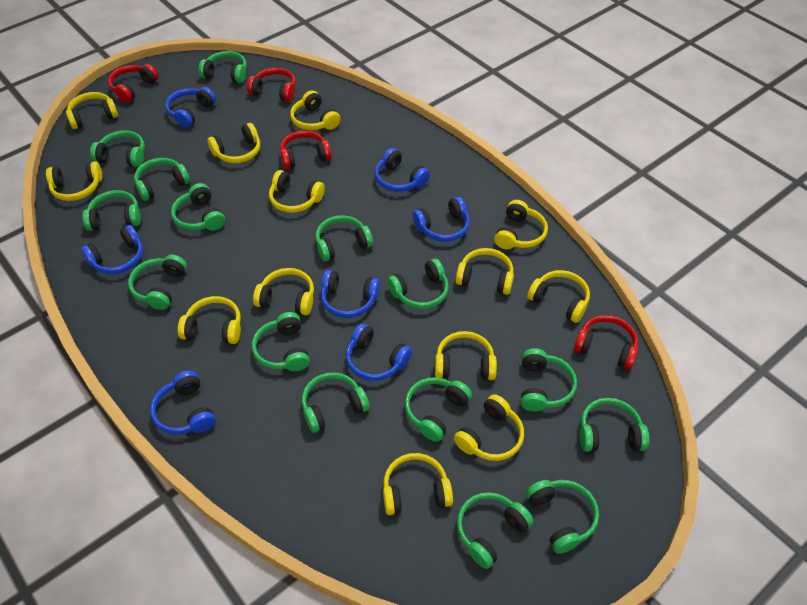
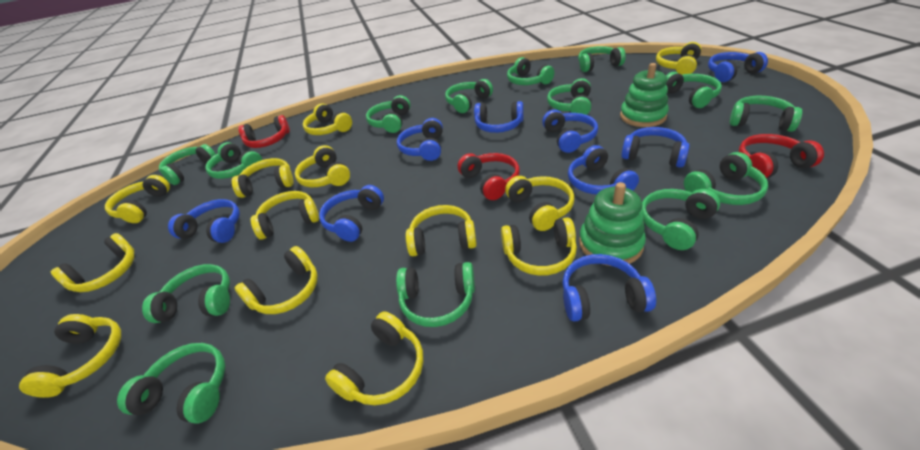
blue headphones: [81,225,143,274] [150,370,216,434] [165,87,216,128] [321,270,380,318] [346,323,412,381] [375,148,430,192] [413,197,470,242] = 7 -> [168,199,240,243] [319,185,384,242] [397,118,443,161] [474,101,524,133] [542,110,598,153] [562,254,656,322] [568,145,639,194] [621,127,690,168] [708,52,768,82] = 9
green headphones: [82,190,141,231] [90,130,145,167] [128,255,187,310] [134,158,190,201] [171,183,225,231] [199,51,247,83] [252,312,310,371] [302,372,370,433] [315,215,373,262] [387,258,449,309] [405,377,472,442] [457,492,533,569] [521,348,577,412] [526,480,599,554] [580,398,649,452] = 15 -> [117,343,225,423] [142,264,230,323] [159,144,216,185] [205,142,262,179] [366,95,411,133] [396,262,475,327] [445,79,493,113] [507,57,554,85] [547,78,591,115] [578,46,626,72] [642,189,720,250] [666,72,722,108] [684,152,768,205] [730,96,802,132] = 14
green stacking toy: none = 0 -> [579,182,646,266] [620,63,669,127] = 2
red headphones: [108,64,159,103] [247,68,296,102] [280,131,332,169] [574,315,638,370] = 4 -> [238,115,290,148] [458,153,520,200] [739,134,824,178] = 3

